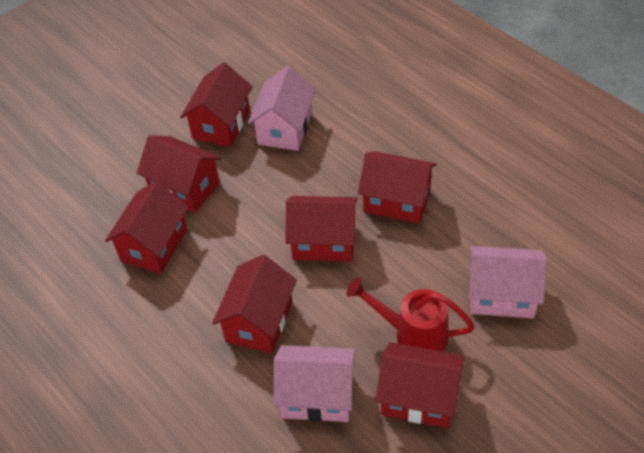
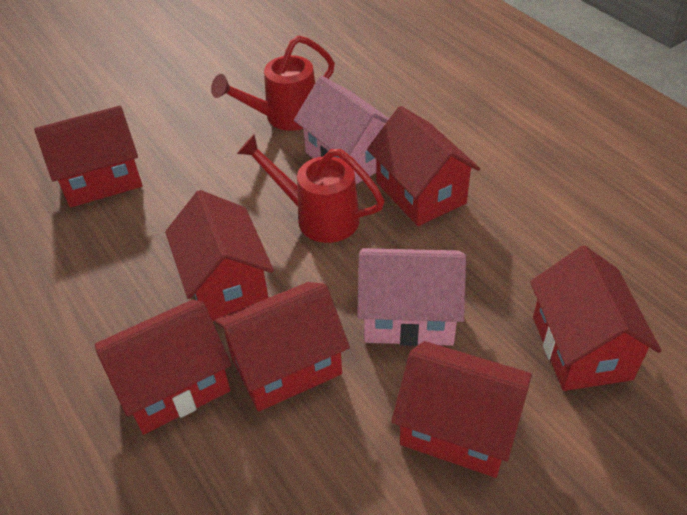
pink house: [248,66,316,151] [273,345,356,422] [469,246,547,318] = 3 -> [294,76,390,184] [357,248,466,346] = 2
red watering can: [346,278,475,352] = 1 -> [211,36,335,131] [237,134,385,243] = 2

